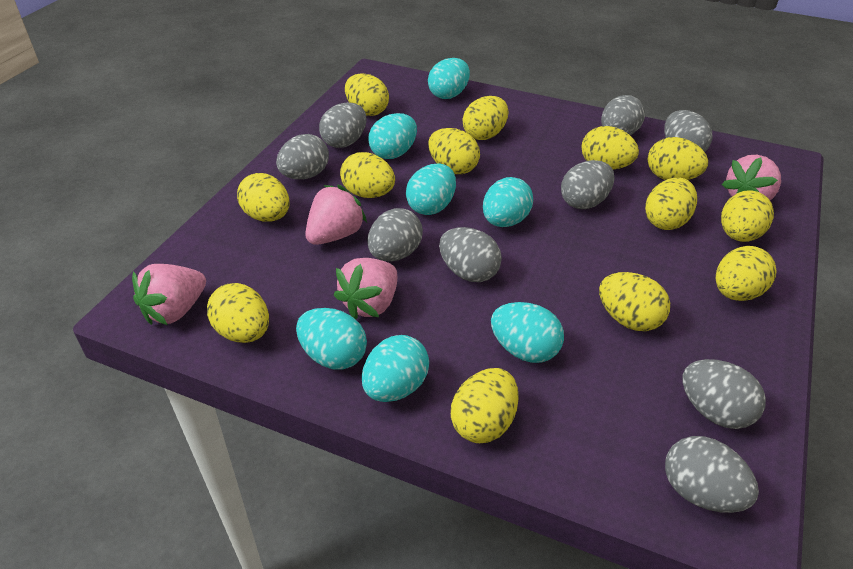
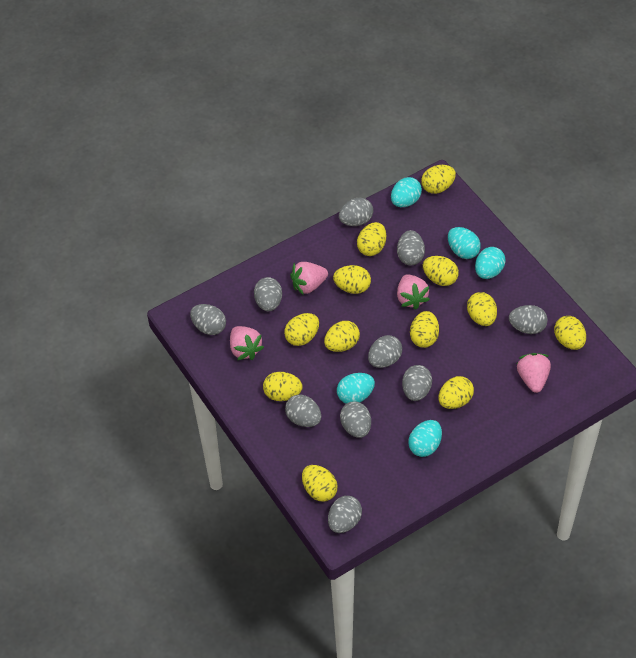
grey egg: [276,134,329,179] [319,103,367,148] [367,208,423,261] [439,227,502,282] [561,160,615,209] [601,95,645,135] [664,110,713,152] [665,436,759,513] [682,359,766,429] = 9 -> [190,304,226,335] [254,277,282,311] [285,395,321,427] [328,496,362,533] [339,198,373,226] [340,401,371,438] [368,335,402,368] [397,230,425,265] [402,365,432,401] [509,305,548,334] = 10
turquoise egg: [296,308,367,370] [362,335,429,402] [368,113,417,159] [406,163,456,215] [428,58,470,99] [483,177,533,227] [491,302,564,363] = 7 -> [337,373,375,404] [391,177,422,207] [408,420,442,457] [448,227,481,259] [475,247,506,279] = 5
yellow egg: [207,283,269,343] [237,173,290,222] [340,152,395,198] [345,73,389,116] [428,128,480,174] [451,368,519,443] [463,96,508,140] [582,126,639,169] [599,272,670,331] [645,178,697,230] [648,137,708,180] [716,246,777,301] [721,190,774,242] = 13 -> [263,372,302,401] [284,313,319,346] [302,465,338,501] [324,321,360,352] [333,265,371,294] [357,222,386,256] [410,311,439,348] [421,165,456,194] [423,256,459,286] [438,376,474,409] [467,292,497,326] [554,316,586,350] = 12

